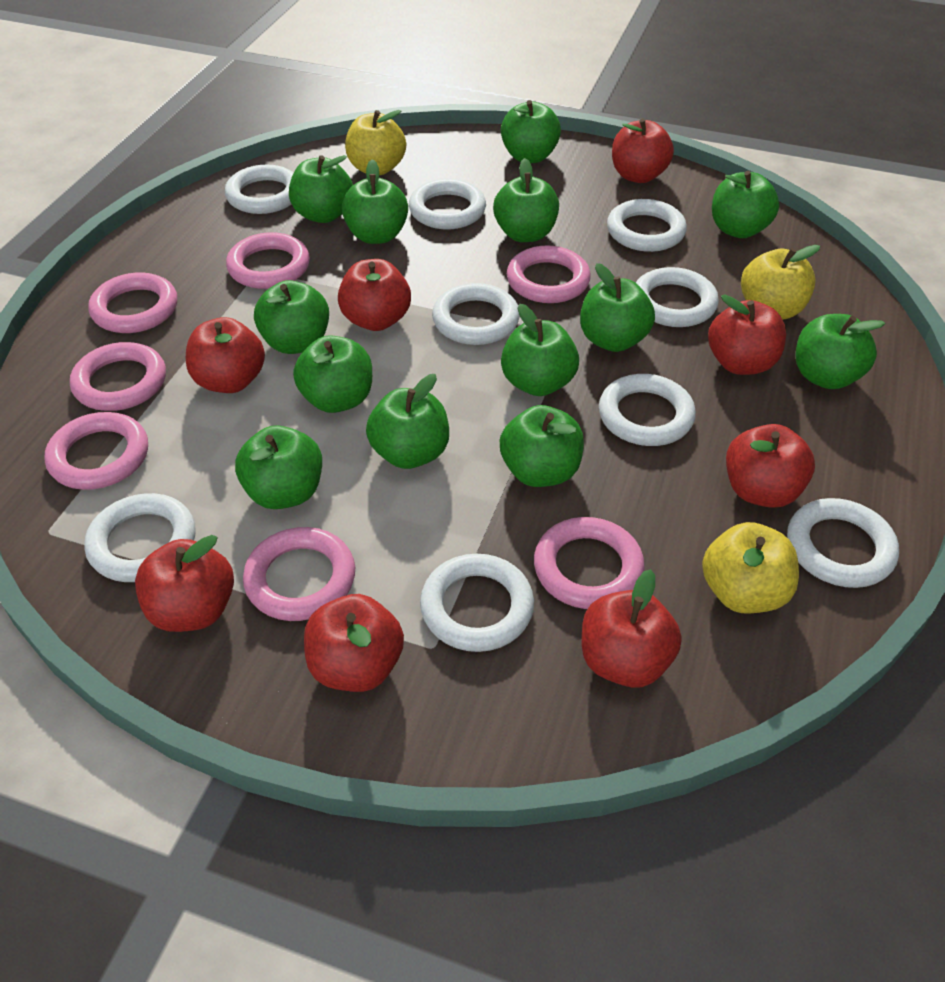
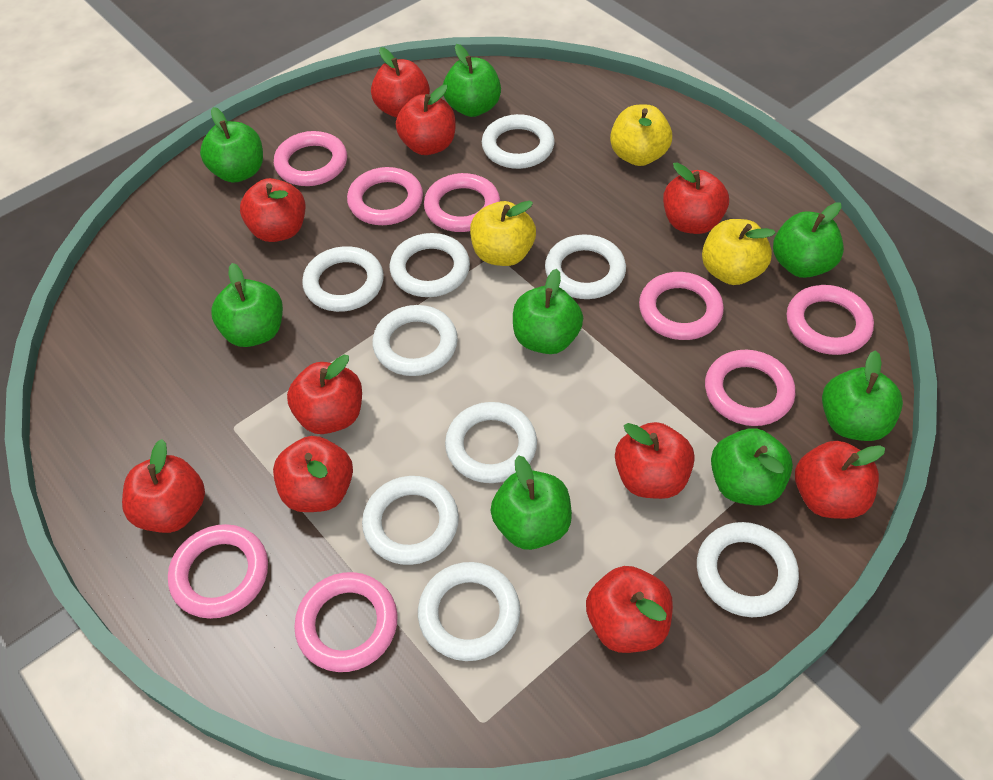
green apple: [235,425,322,509] [254,280,329,354] [289,155,353,223] [293,335,372,413] [342,160,408,244] [366,374,449,469] [493,158,559,242] [500,405,584,487] [501,100,561,163] [501,304,579,396] [580,263,655,352] [712,171,779,238] [796,314,885,389] = 13 -> [200,107,263,183] [211,263,283,347] [443,44,501,117] [491,455,572,550] [513,269,583,354] [711,428,793,506] [773,202,844,278] [822,350,903,441] = 8
pink ring: [44,412,148,490] [70,342,166,411] [88,272,177,333] [226,232,310,289] [243,527,355,621] [507,246,591,303] [534,517,645,609] = 7 -> [168,524,268,619] [274,131,347,186] [294,572,398,672] [347,167,423,225] [424,173,500,232] [639,272,724,340] [705,350,795,426] [787,285,874,355] = 8
red apple: [135,535,234,632] [186,317,265,393] [304,594,404,692] [338,259,411,331] [582,569,682,688] [612,118,674,183] [708,294,786,375] [726,424,815,508] = 8 -> [122,439,205,533] [240,178,305,242] [273,436,353,512] [287,355,362,434] [371,47,430,118] [396,85,455,155] [586,566,673,653] [615,422,695,499] [663,162,729,234] [795,441,885,519] = 10

